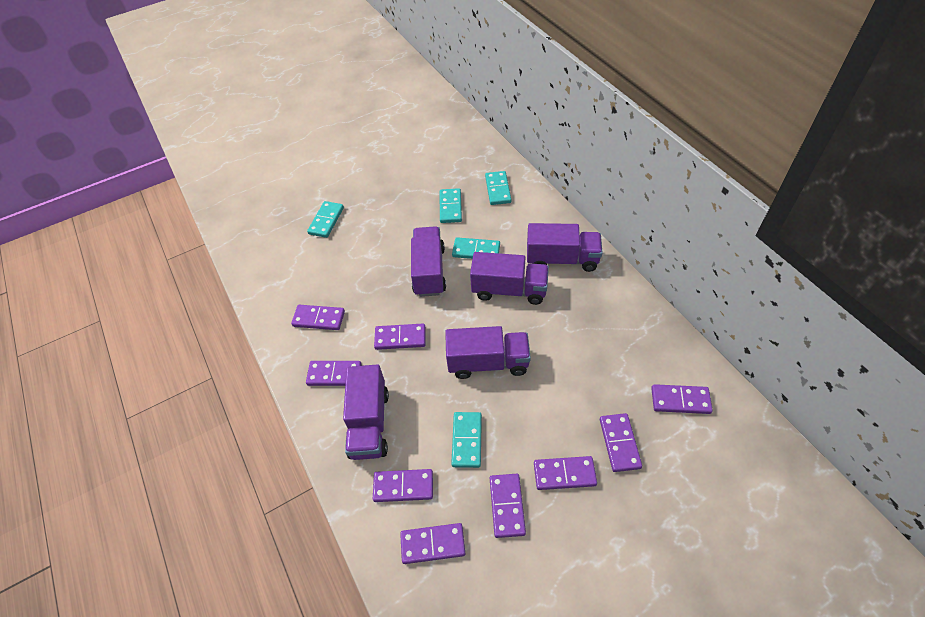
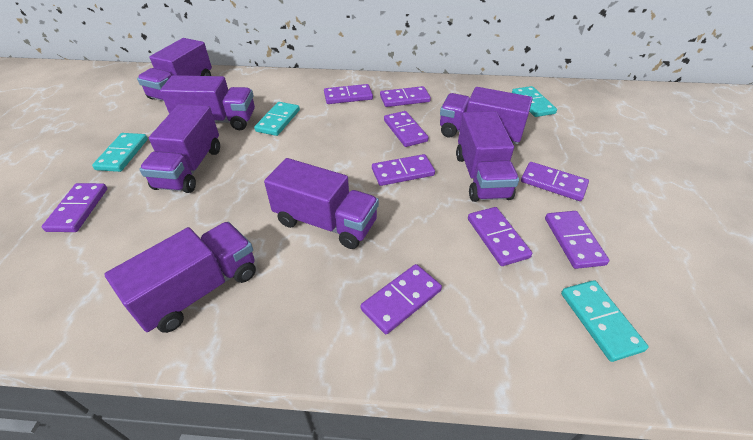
purple truck: [343,364,389,460] [411,226,446,297] [445,326,531,379] [470,252,549,305] [527,223,602,272] = 5 -> [104,222,256,333] [137,38,212,101] [139,104,220,193] [160,75,255,130] [264,158,379,249] [440,87,533,144] [456,111,519,202] = 7
turquoise domino: [307,201,344,238] [440,188,462,223] [451,412,482,468] [452,237,500,259] [485,171,511,205] = 5 -> [92,133,148,172] [254,102,300,136] [512,86,557,117] [561,280,649,362] = 4

